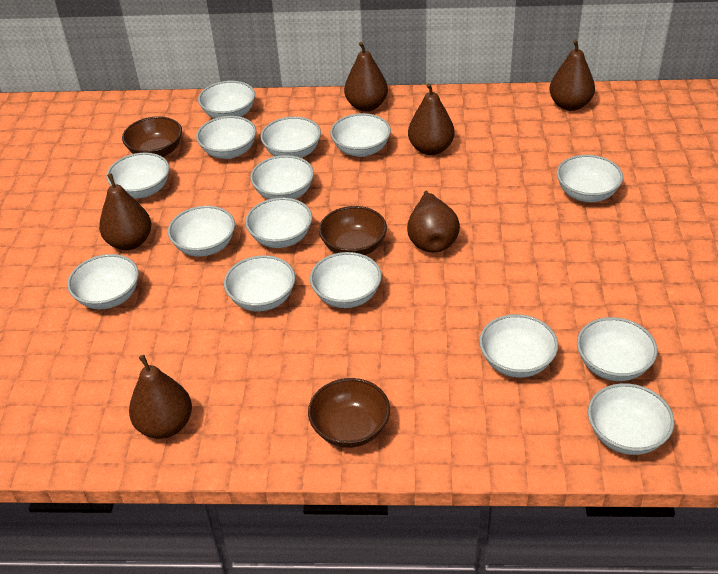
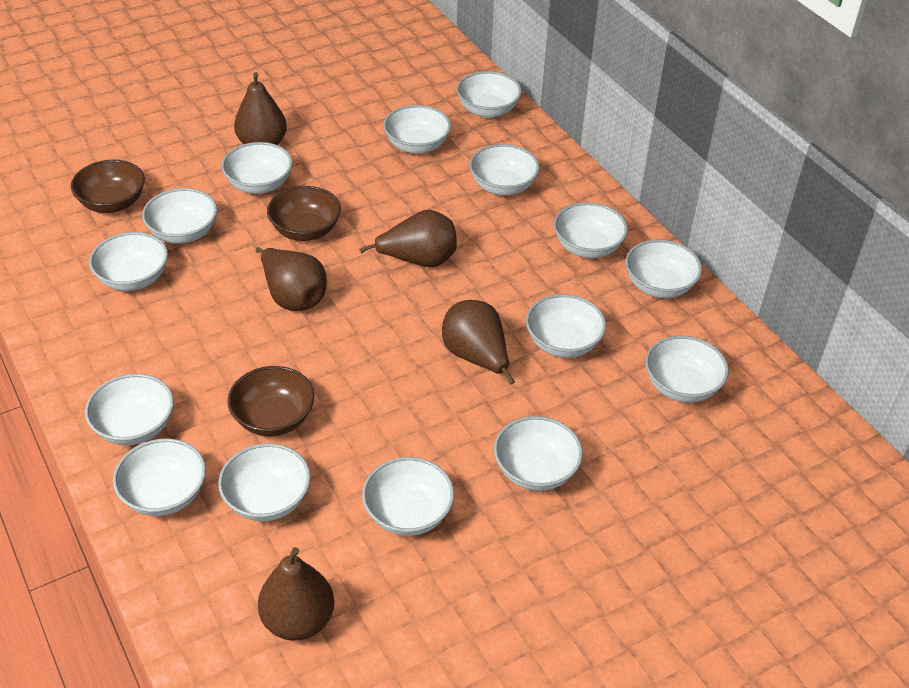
brown pear: [99,173,151,250] [129,355,192,439] [344,42,388,112] [407,191,460,253] [408,83,455,155] [549,39,595,111] = 6 -> [234,72,287,145] [256,247,327,311] [258,547,334,641] [359,210,457,267] [442,300,515,385] = 5

